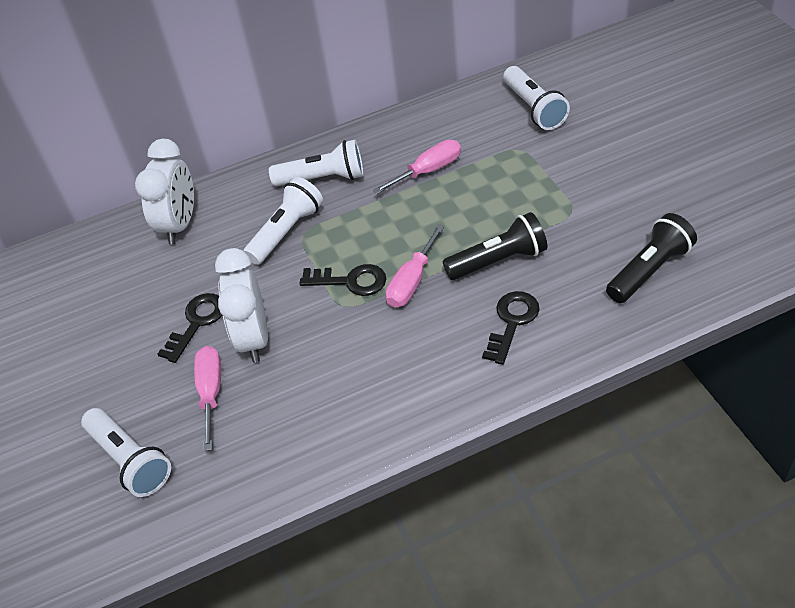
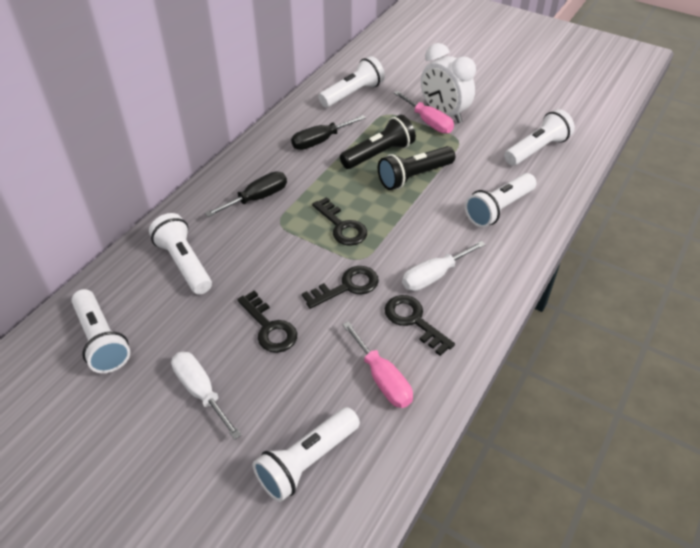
black key: [157,293,222,363] [300,264,386,296] [482,291,540,365] = 3 -> [237,291,297,353] [302,266,379,309] [312,197,367,246] [385,295,455,356] = 4
black screwdriver: none = 0 -> [205,171,287,217] [291,115,366,150] = 2
pink screwdriver: [194,346,221,451] [373,140,461,194] [386,224,445,308] = 3 -> [342,321,413,408] [394,91,454,134] = 2
white clock: [135,139,194,244] [215,248,268,363] = 2 -> [421,43,476,123] = 1
white flashlight: [81,408,171,497] [244,177,323,265] [269,140,363,186] [503,66,570,130] = 4 -> [71,289,130,373] [149,213,212,295] [253,407,360,502] [318,56,385,107] [465,173,537,228] [504,109,575,166] = 6
white screwdriver: none = 0 -> [171,352,241,440] [402,241,486,291] = 2

